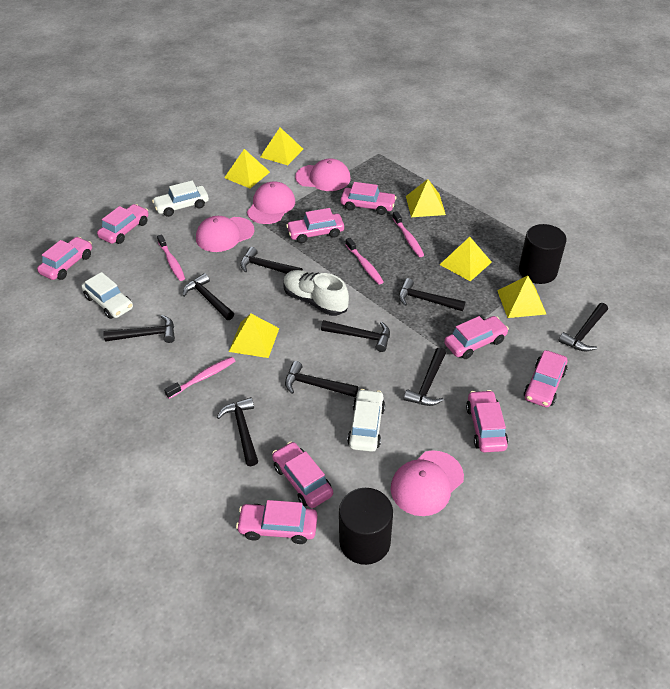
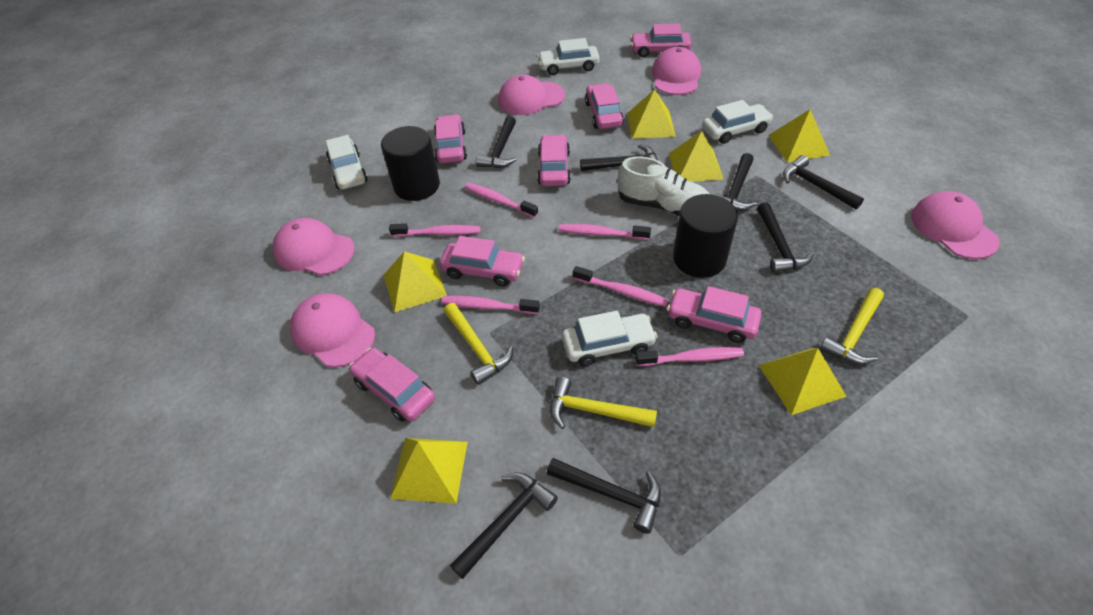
black hammer: [103,315,175,343] [183,273,234,320] [217,397,258,466] [240,247,303,274] [285,361,358,397] [321,320,390,352] [399,278,465,311] [404,347,446,406] [558,303,608,351] = 9 -> [450,473,558,579] [476,116,516,168] [547,458,661,534] [580,144,658,171] [714,153,757,211] [757,202,814,273] [783,155,864,210] = 7
pink cap: [196,216,254,252] [247,181,295,224] [295,158,351,191] [391,450,464,516] = 4 -> [273,218,355,275] [290,293,375,367] [498,74,565,115] [652,47,701,95] [911,191,1000,259] = 5
pink car: [37,237,92,280] [97,204,149,244] [236,500,318,544] [272,442,333,508] [286,208,344,243] [340,182,397,215] [444,316,509,359] [466,390,508,452] [524,350,567,407] = 9 -> [349,348,435,422] [434,114,467,164] [440,236,525,286] [537,134,571,186] [585,83,624,129] [630,24,692,57] [667,286,762,343] = 7
pink toothbrush: [157,234,185,281] [164,357,235,399] [345,238,384,285] [392,211,424,257] = 4 -> [389,223,481,237] [441,296,540,314] [464,183,538,218] [559,224,651,240] [573,266,668,307] [635,347,744,366] = 6
white car: [81,272,133,319] [152,181,209,217] [347,389,385,452] = 3 -> [326,135,368,189] [537,38,600,75] [562,310,657,366] [702,100,773,144] = 4
yellow hammer: none = 0 -> [444,303,513,385] [550,377,657,429] [819,288,884,364] = 3

